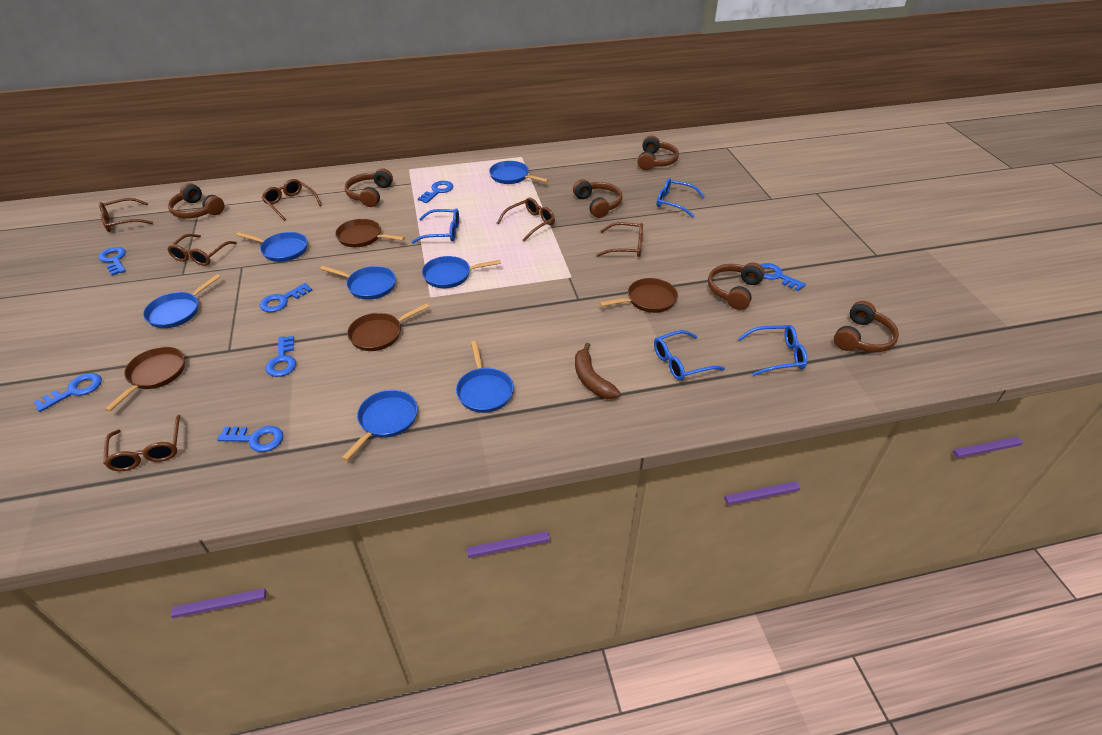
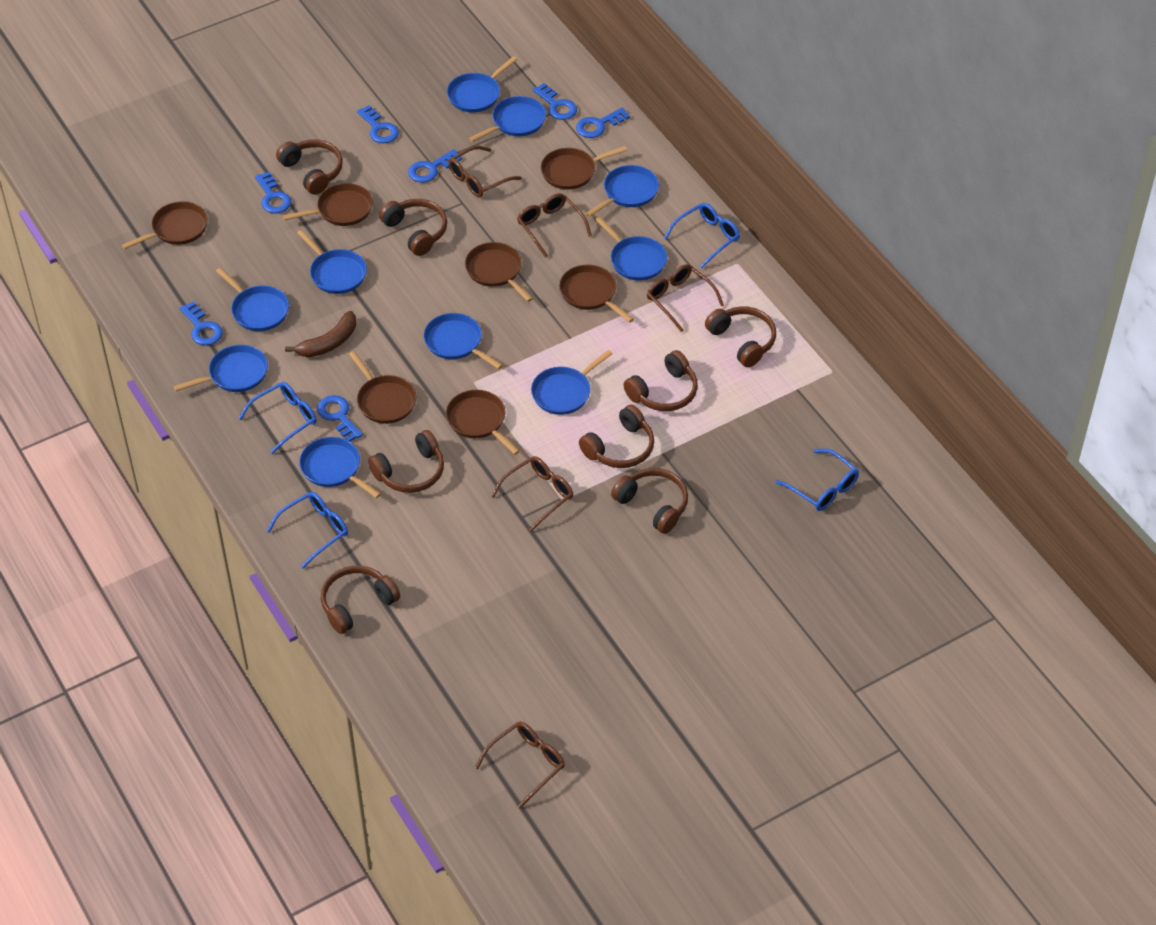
blue pan: [143,274,221,328] [236,232,308,262] [320,266,396,300] [342,390,418,461] [422,256,501,288] [456,341,514,413] [489,161,549,184] = 7 -> [173,345,268,392] [216,268,289,331] [297,230,367,294] [299,437,381,498] [423,313,503,369] [447,56,517,112] [469,96,546,142] [531,350,613,415] [585,165,659,217] [595,216,667,281] = 10
brown glasses: [99,198,153,232] [104,415,181,471] [167,234,237,266] [262,179,322,221] [497,198,555,242] [596,222,643,257] = 6 -> [449,146,522,197] [475,722,565,808] [491,456,573,532] [517,193,592,258] [647,264,724,332] = 5
brown headphones: [168,183,224,218] [345,168,393,207] [573,179,623,218] [638,135,679,170] [708,262,765,310] [834,301,899,352] = 6 -> [276,139,343,195] [321,566,400,634] [368,430,444,493] [379,199,447,256] [579,405,654,468] [611,468,688,534] [623,350,698,411] [705,306,776,367] = 8
brown pan: [105,347,185,412] [335,219,405,247] [347,303,429,351] [599,278,678,313] = 4 -> [121,201,208,250] [283,183,373,226] [349,351,417,424] [446,390,520,455] [465,242,533,302] [540,146,627,190] [559,265,634,323] = 7

